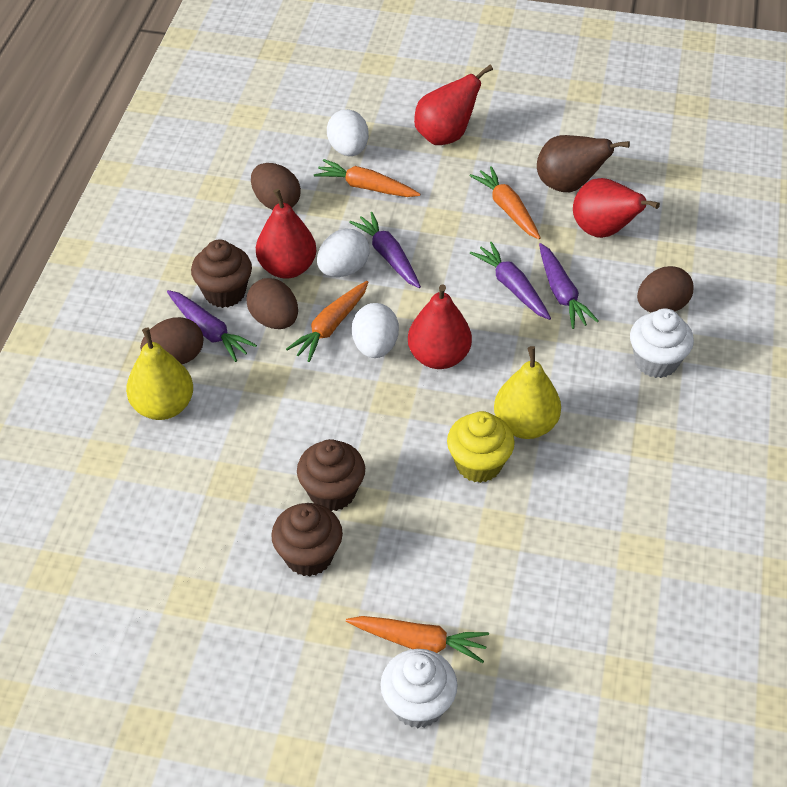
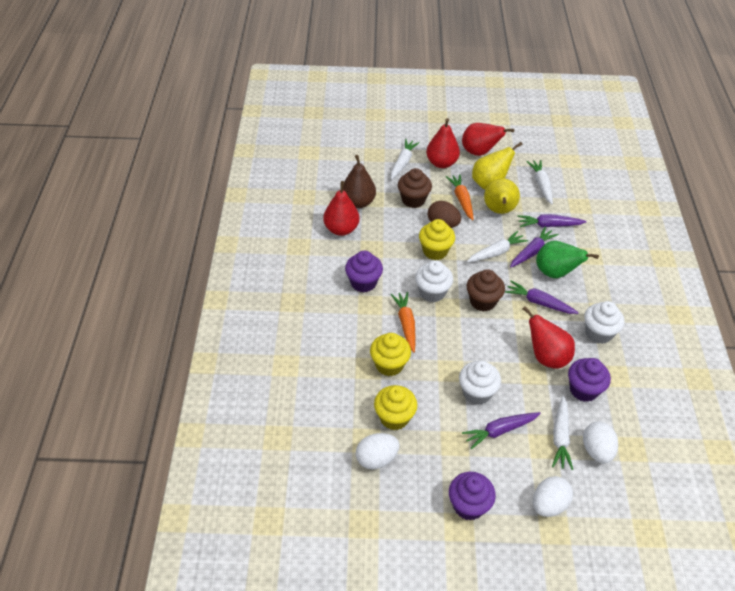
brown cupcake: [191,240,252,308] [271,503,343,576] [297,439,365,511] = 3 -> [398,168,432,208] [467,269,505,312] = 2
brown egg: [140,317,203,364] [246,278,298,329] [251,163,301,210] [637,266,694,313] = 4 -> [428,201,461,228] = 1
green pear: none = 0 -> [536,241,599,278] = 1
orange carrot: [286,281,368,362] [314,159,420,197] [346,616,489,663] [470,166,541,239] = 4 -> [391,292,415,353] [446,174,474,220] = 2
purple cupcake: none = 0 -> [345,251,383,292] [449,472,496,520] [568,358,611,402] = 3
white carrot: none = 0 -> [391,139,420,180] [467,231,528,263] [527,160,553,204] [552,396,573,470] = 4
white cupcake: [380,649,458,728] [630,308,694,378] = 2 -> [415,260,453,302] [459,361,501,405] [584,301,624,344] = 3
yellow cupcake: [447,411,515,483] = 1 -> [370,333,411,376] [374,385,417,430] [419,219,455,260] = 3

